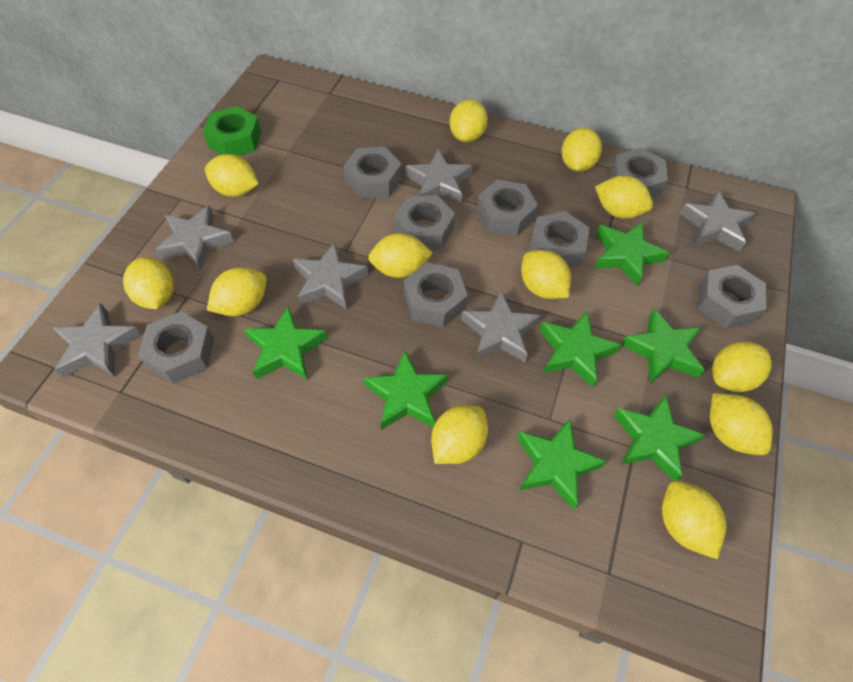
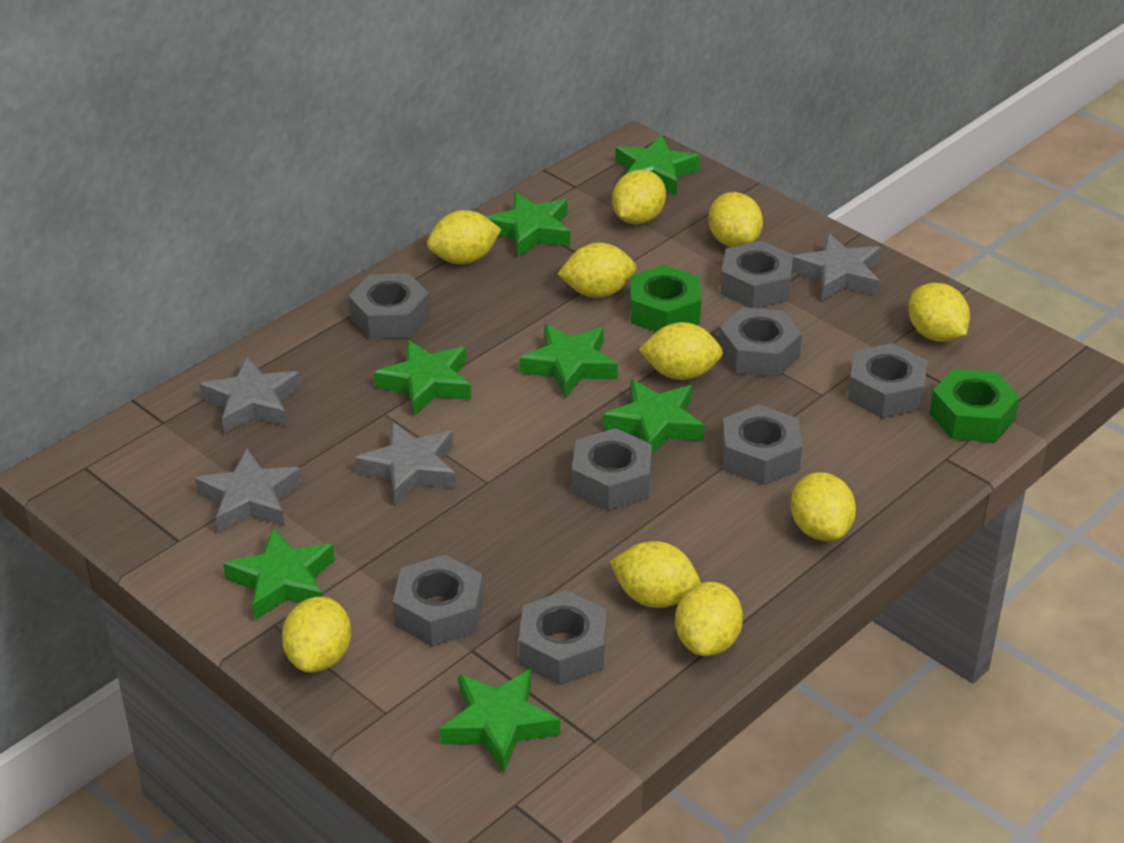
green nut: [203,106,262,156] = 1 -> [630,265,701,332] [929,369,1020,442] = 2
grey star: [53,303,141,377] [155,205,234,270] [292,242,368,310] [405,149,472,204] [461,291,541,362] [679,191,756,252] = 6 -> [195,449,302,533] [200,356,301,434] [355,422,456,505] [792,233,881,301] = 4
yellow lemon: [123,257,174,309] [205,154,259,197] [207,267,267,316] [368,233,432,278] [431,405,488,464] [449,99,488,143] [521,250,571,299] [561,128,602,172] [595,176,653,219] [662,481,726,559] [710,393,773,455] [712,341,772,392] = 12 -> [282,597,351,672] [427,210,501,264] [558,243,636,298] [610,541,700,608] [612,170,666,224] [639,322,723,380] [675,582,743,656] [708,192,763,247] [791,472,856,541] [908,283,970,342] = 10

